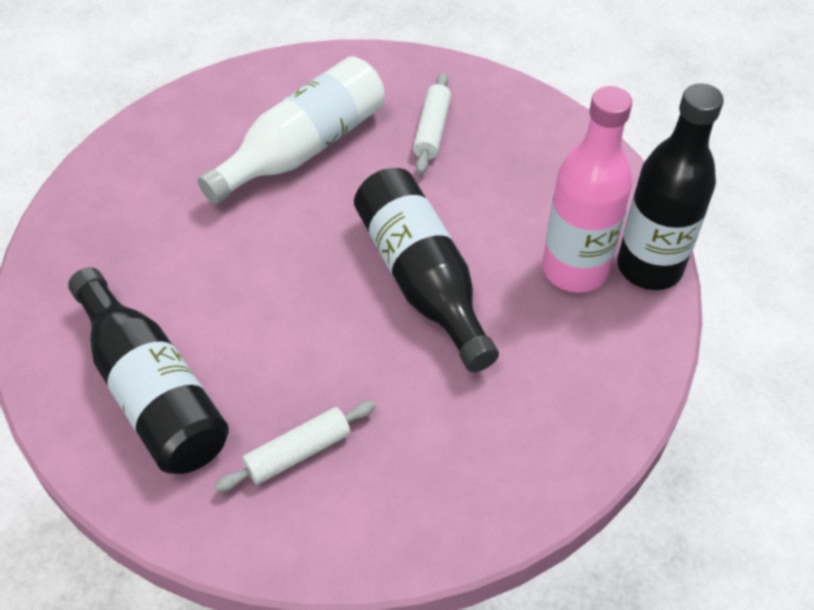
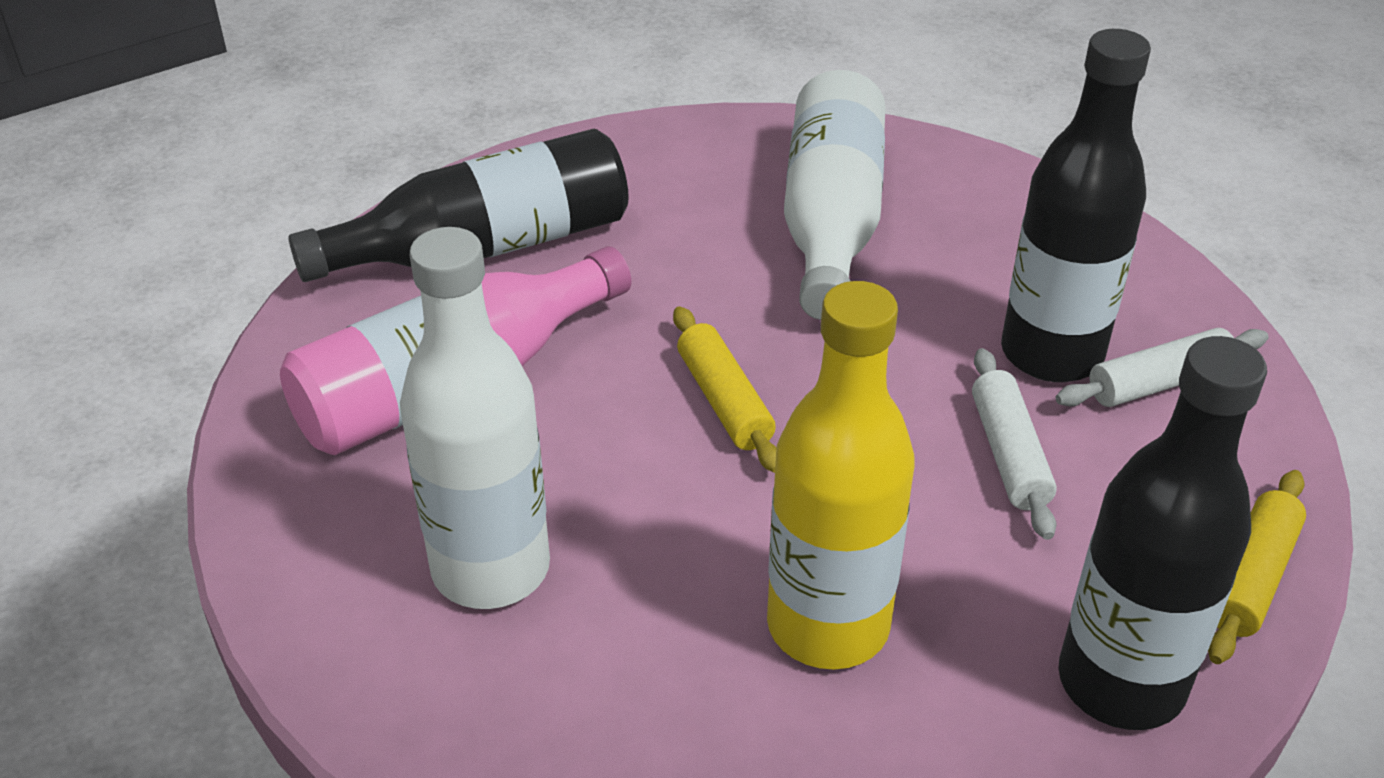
white bottle: [198,56,385,204] = 1 -> [400,227,550,609] [784,70,886,320] = 2
yellow bottle: none = 0 -> [767,281,915,669] = 1
yellow rolling pin: none = 0 -> [673,306,777,473] [1208,470,1306,664] = 2

